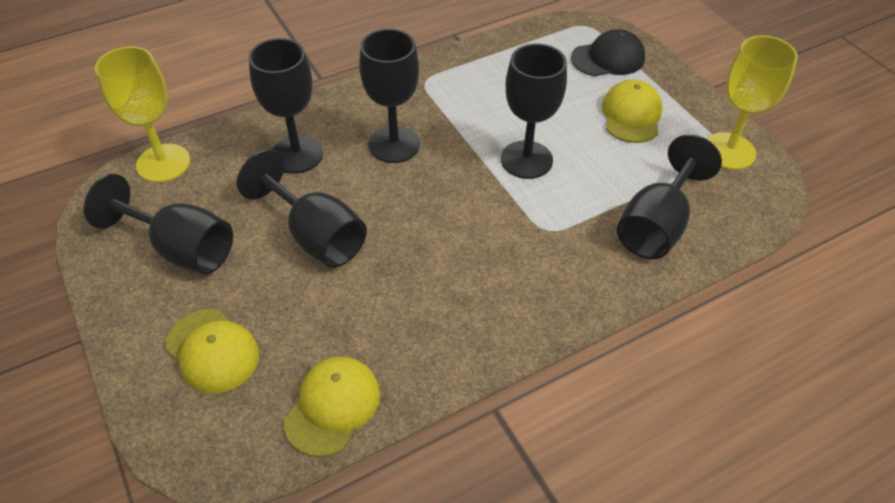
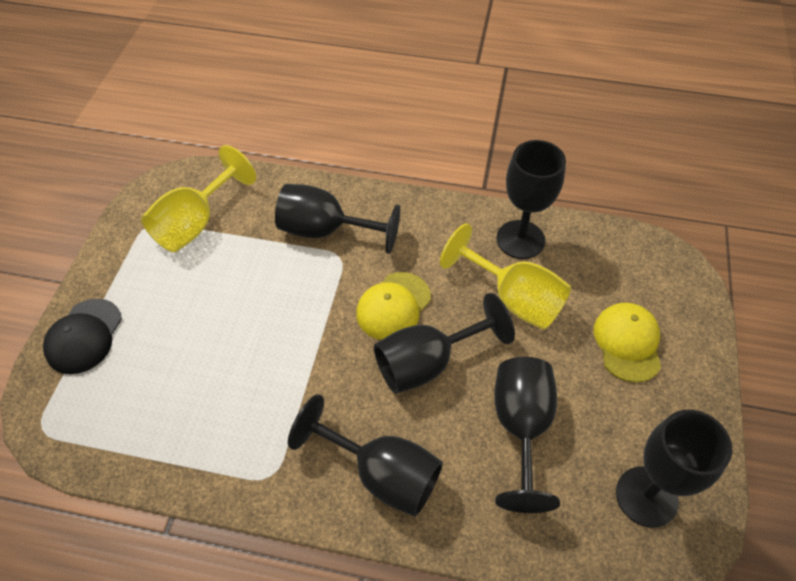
yellow cap: [165,309,259,394] [284,356,380,457] [602,80,663,143] = 3 -> [356,272,431,340] [594,303,661,383] = 2

